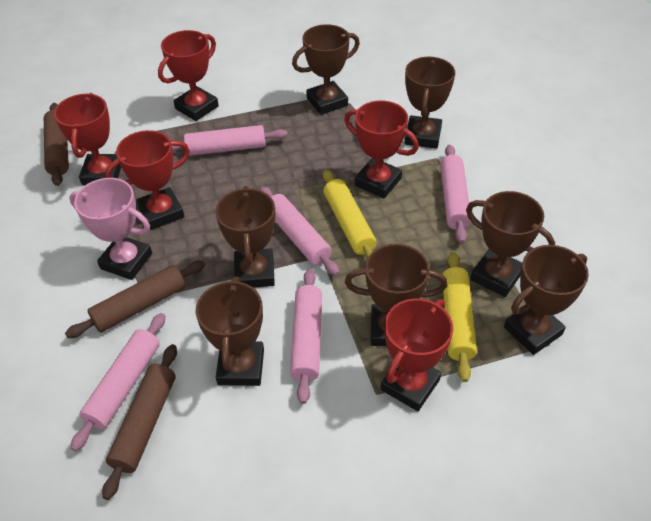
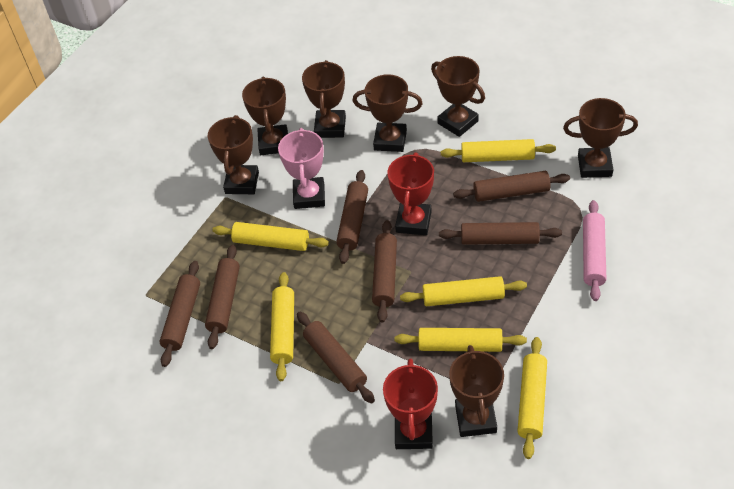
brown rolling pin: [44,103,69,186] [65,261,205,338] [102,344,177,500] = 3 -> [160,261,200,367] [205,245,240,349] [297,312,375,403] [336,170,368,264] [372,220,397,323] [439,222,562,245] [453,171,570,202] = 7
pink rolling pin: [70,313,165,451] [172,125,288,156] [260,186,340,276] [290,269,322,404] [440,145,471,244] = 5 -> [583,200,607,301] = 1
red trophy: [54,93,121,185] [105,130,190,230] [158,30,219,121] [344,101,419,198] [381,298,453,411] = 5 -> [383,359,438,449] [387,152,434,235] = 2
yellow rolling pin: [323,170,377,260] [442,252,477,382] = 2 -> [212,222,329,251] [270,272,294,381] [395,328,527,352] [400,276,527,306] [441,139,556,162] [517,337,547,459] = 6

